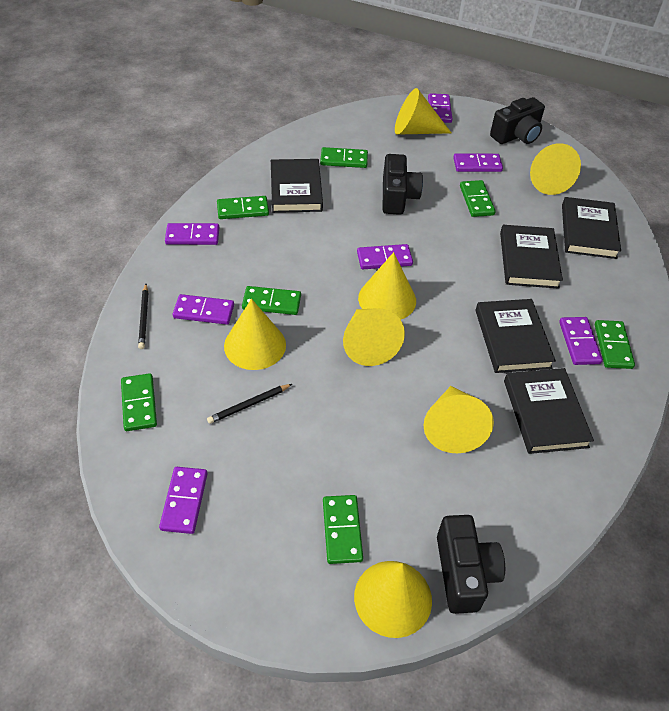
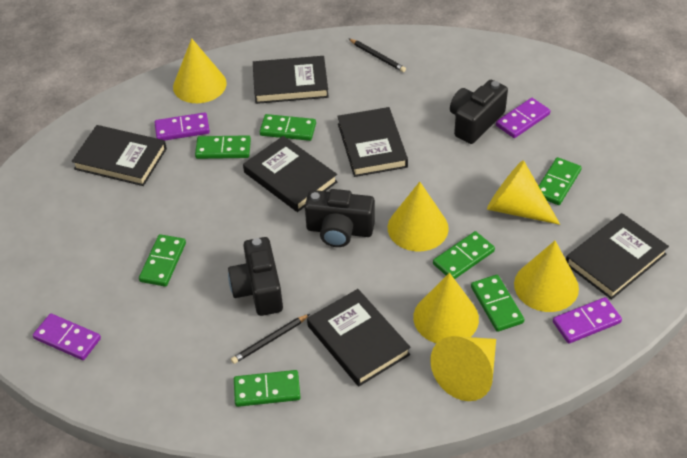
black book: [271,159,323,213] [475,299,556,373] [500,225,563,289] [504,368,594,454] [562,197,621,259] = 5 -> [72,125,167,186] [243,136,337,212] [253,56,329,104] [307,289,411,386] [337,107,408,177] [566,213,669,300] = 6
purple domino: [159,467,207,534] [165,223,219,245] [173,294,234,325] [357,244,413,269] [428,93,452,123] [453,153,503,172] [559,317,603,365] = 7 -> [33,313,101,360] [154,112,210,140] [496,98,550,138] [553,297,622,344] = 4
yellow cone: [224,299,286,370] [343,308,405,366] [354,561,432,638] [358,252,416,320] [395,88,451,135] [423,386,494,453] [530,143,581,195] = 7 -> [173,39,227,103] [388,182,449,251] [413,273,479,343] [430,336,496,401] [487,160,560,225] [514,241,579,312] = 6

